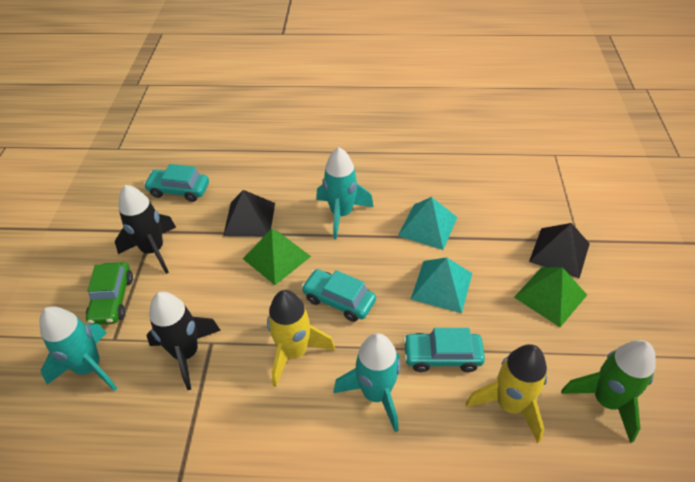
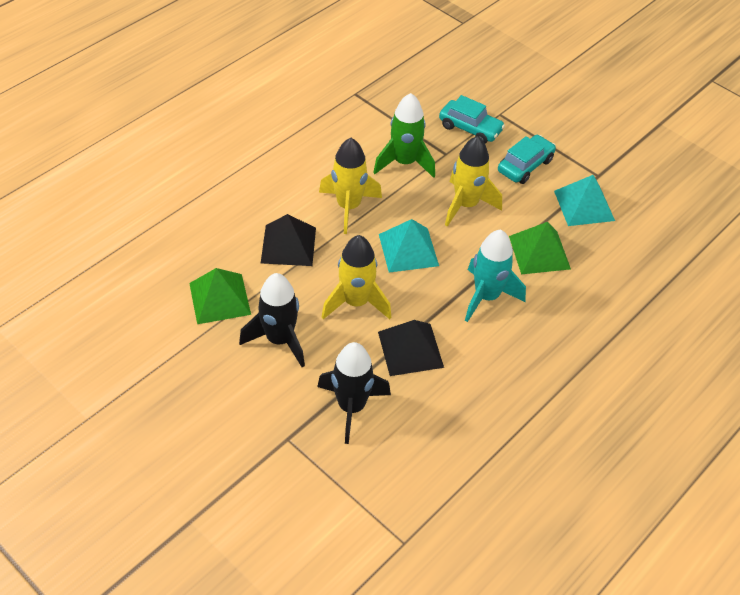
green car: [86,262,133,325] = 1 -> none = 0
turquoise car: [144,164,209,202] [301,269,376,322] [403,328,485,372] = 3 -> [439,95,505,144] [498,135,556,184] = 2
turquoise rocket: [39,306,118,391] [316,147,374,239] [333,333,401,432] = 3 -> [465,229,526,322] = 1
yellow rocket: [267,290,335,387] [466,344,547,443] = 2 -> [319,138,382,234] [322,235,391,319] [445,136,502,227] = 3

